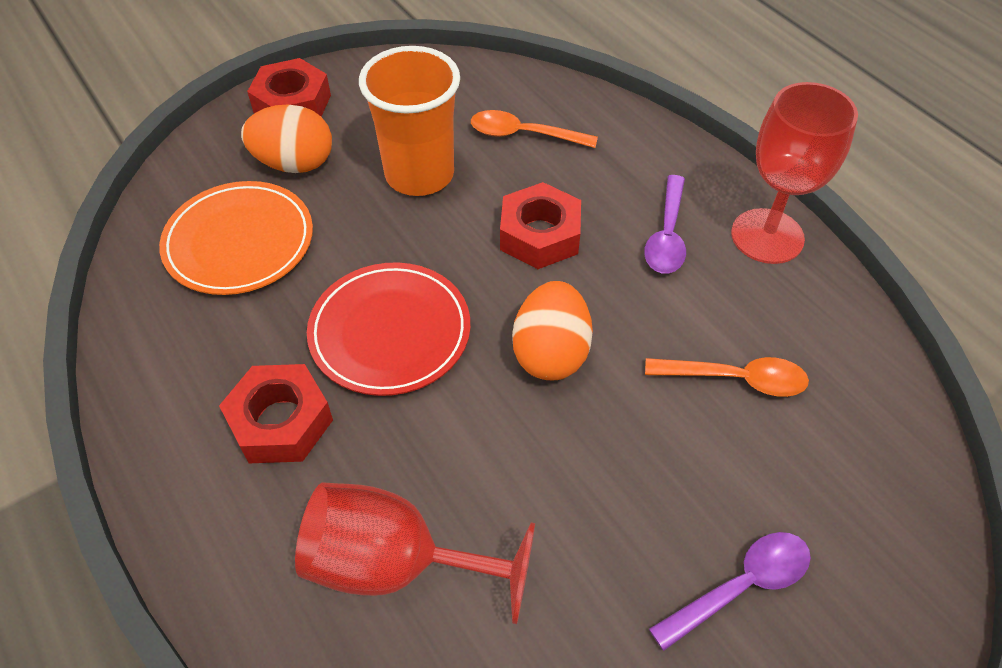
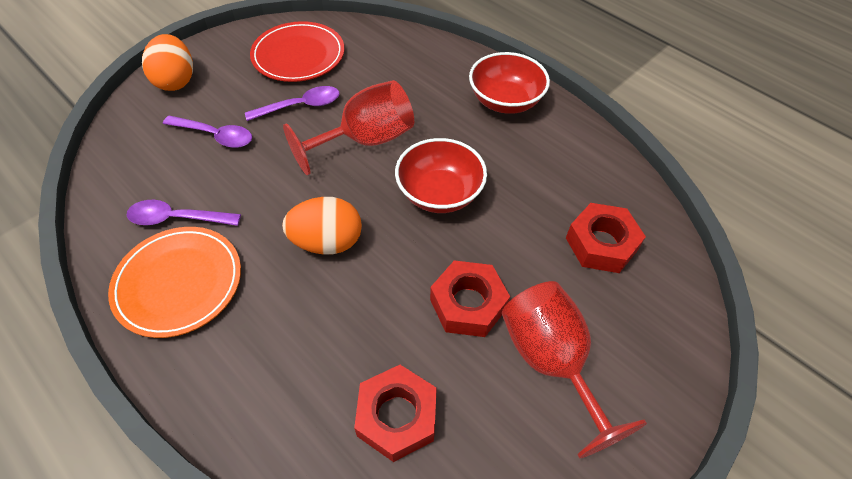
orange cup: [359,46,460,196] = 1 -> none = 0
orange spoon: [471,110,598,148] [645,357,809,397] = 2 -> none = 0
purple spoon: [644,175,686,273] [649,532,811,651] = 2 -> [126,200,241,226] [163,116,252,148] [245,86,339,121] = 3
red bowl: none = 0 -> [395,138,487,213] [469,52,550,114] = 2

